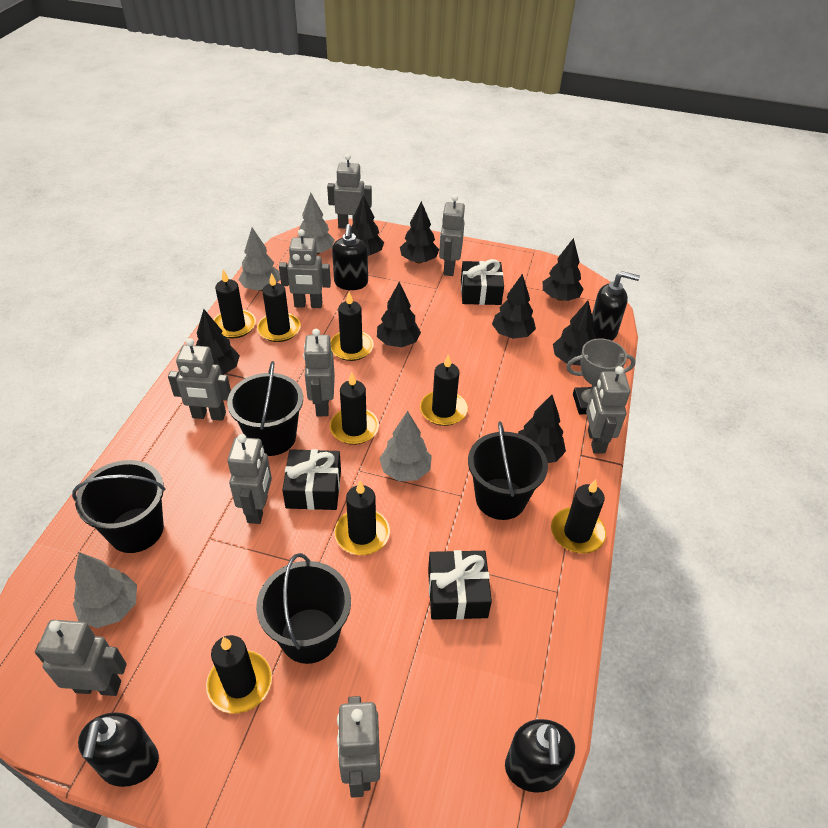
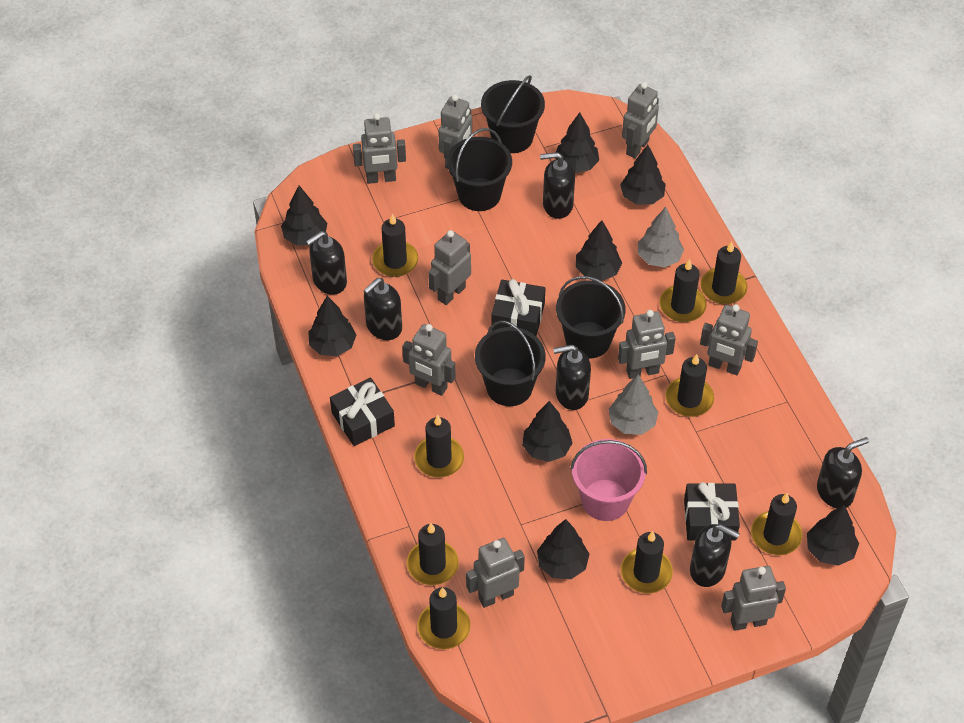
black candle: [206,635,272,714] [213,269,256,338] [257,273,301,342] [330,292,374,361] [330,373,379,445] [334,481,390,555] [420,354,468,426] [551,480,606,553] = 8 -> [372,213,418,277] [407,523,459,585] [414,415,464,477] [417,587,470,649] [621,531,673,593] [659,259,707,322] [665,354,714,417] [701,241,747,304] [751,493,803,555] = 9
black soap dispenser: [78,712,159,787] [332,224,368,290] [505,719,575,793] [592,271,640,341] = 4 -> [306,231,347,295] [364,278,402,340] [540,152,575,219] [553,345,591,410] [690,524,740,587] [817,437,869,508] = 6
grey tree: [73,552,137,628] [238,228,281,291] [297,193,335,255] [379,411,432,481] = 4 -> [608,374,658,435] [638,207,684,268] = 2
grey trophy: [566,338,636,414] = 1 -> none = 0
pink bucket: none = 0 -> [570,439,647,521] = 1

